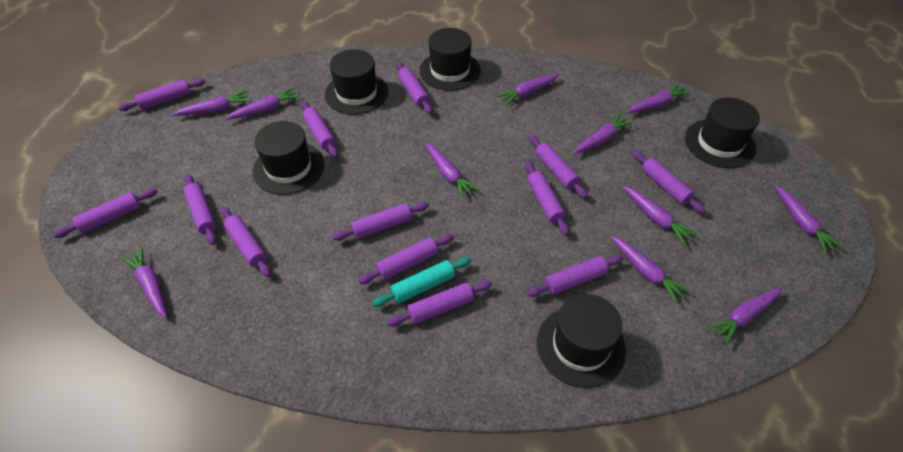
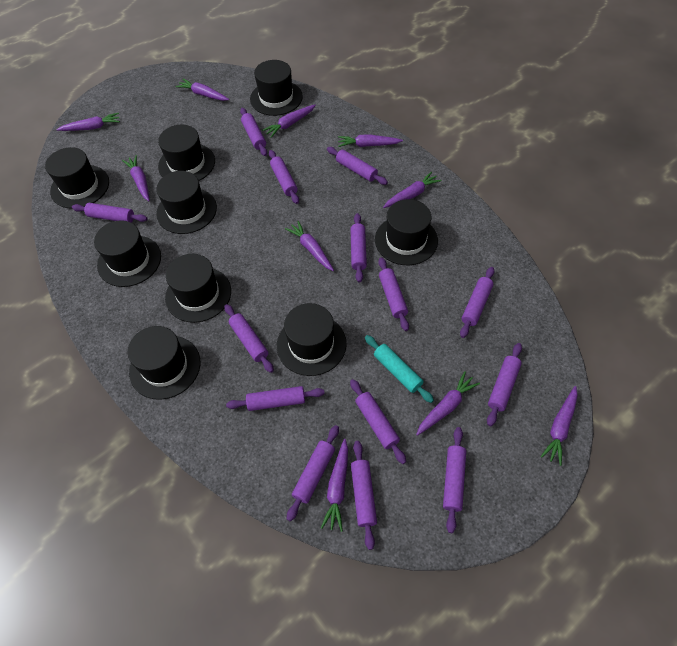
black hat: [253,121,324,195] [325,49,389,115] [419,28,481,91] [537,294,626,388] [685,97,760,168] = 5 -> [45,147,109,209] [94,220,161,287] [128,326,200,400] [156,171,217,234] [158,125,215,181] [165,254,231,323] [250,60,303,116] [277,303,347,376] [375,199,438,265] = 9
purple carrot: [121,247,167,318] [172,91,250,116] [225,87,300,120] [425,143,479,198] [497,74,559,106] [574,114,634,154] [611,236,691,303] [623,186,698,245] [627,84,690,113] [708,287,782,345] [775,185,842,253] = 11 -> [56,113,120,131] [122,155,150,201] [175,79,229,101] [263,105,316,138] [285,221,334,271] [321,439,348,532] [338,134,403,147] [383,171,442,208] [416,371,480,436] [540,386,578,466] = 10
purple rolling pin: [53,188,158,238] [118,78,206,111] [184,174,217,245] [221,207,271,277] [301,101,338,158] [332,202,429,241] [358,234,454,284] [387,280,492,327] [396,62,432,114] [525,161,569,235] [527,255,624,297] [529,135,588,198] [632,150,706,214] = 13 -> [72,203,147,223] [224,304,274,373] [226,386,325,411] [240,108,267,156] [269,150,299,204] [287,425,339,522] [327,147,388,185] [350,379,406,464] [351,213,367,283] [351,441,377,550] [378,257,409,331] [443,427,466,533] [460,267,495,338] [487,343,522,426] = 14

